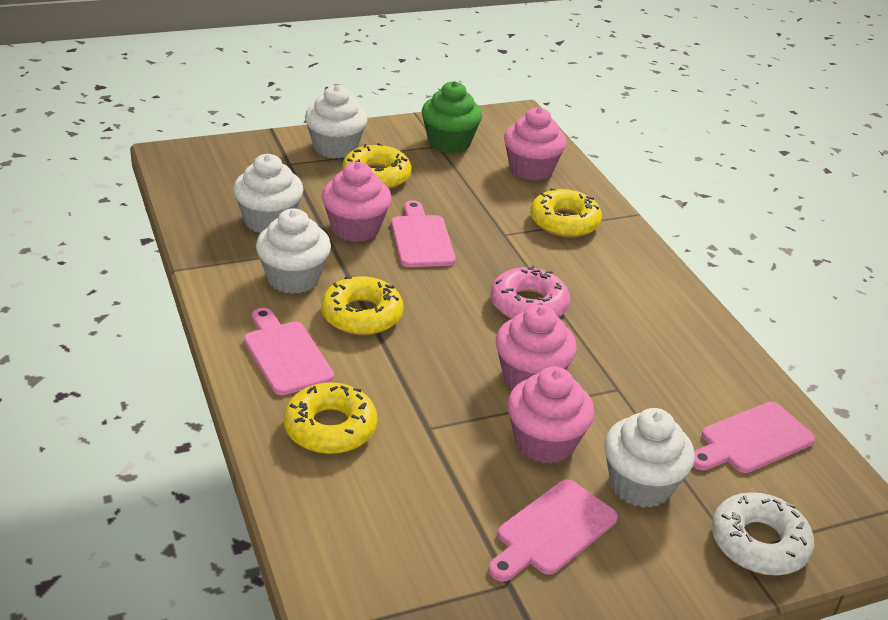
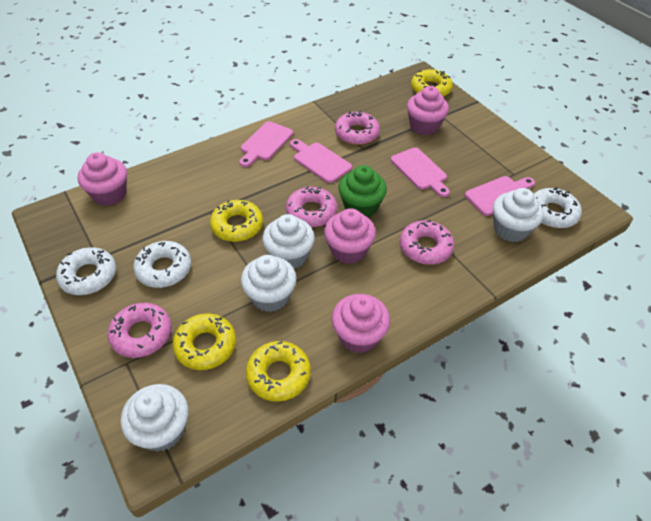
pink donut: [490,265,570,319] = 1 -> [108,303,172,358] [286,186,337,227] [335,111,380,145] [400,220,454,265] = 4
white donut: [712,492,814,576] = 1 -> [56,247,116,295] [133,241,191,288] [534,187,582,228] = 3

